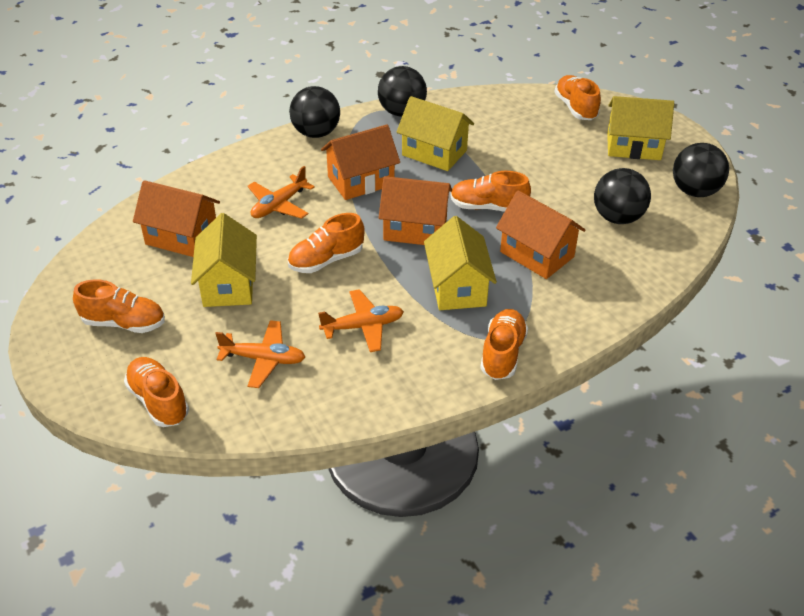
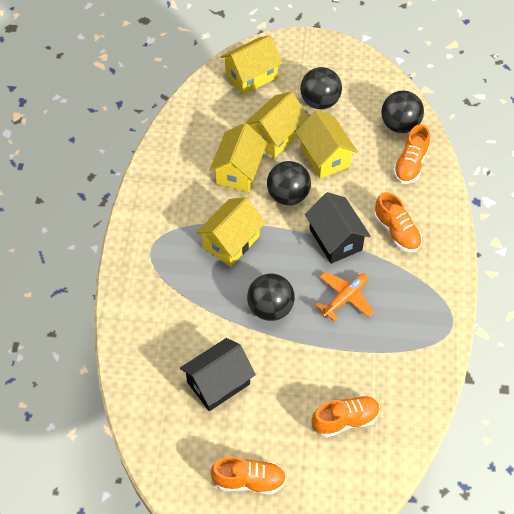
black house: none = 0 -> [180,338,256,411] [305,192,371,264] = 2
orange house: [133,180,220,257] [321,124,400,200] [379,176,452,245] [496,190,585,279] = 4 -> none = 0
orange plane: [215,320,305,388] [248,166,315,219] [318,289,404,352] = 3 -> [315,272,374,322] = 1
orange shoe: [73,279,165,333] [124,357,189,427] [288,213,365,273] [450,171,531,212] [480,309,528,380] [554,75,601,120] = 6 -> [210,456,286,495] [311,395,380,437] [374,192,422,252] [393,124,430,184] = 4
yellow house: [191,213,257,307] [396,96,474,171] [424,216,497,310] [607,96,674,160] = 4 -> [196,197,265,267] [210,123,267,192] [220,35,283,95] [245,92,308,158] [296,110,358,179] = 5

